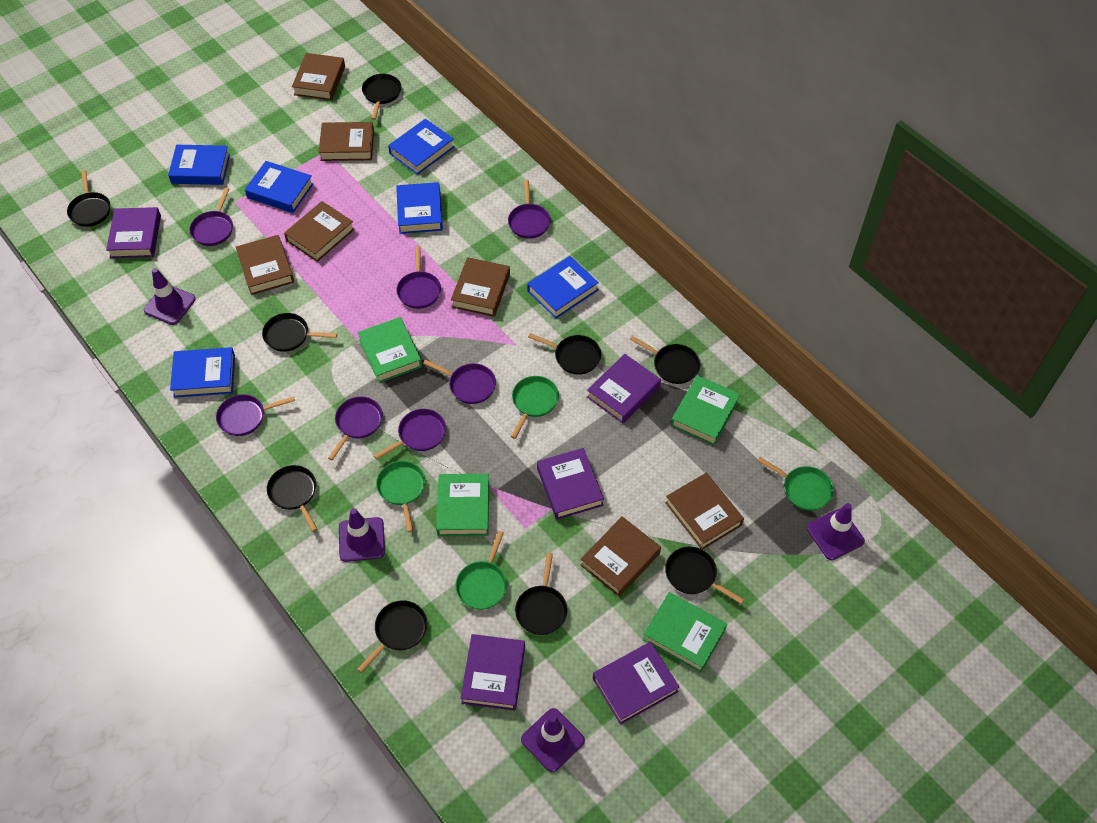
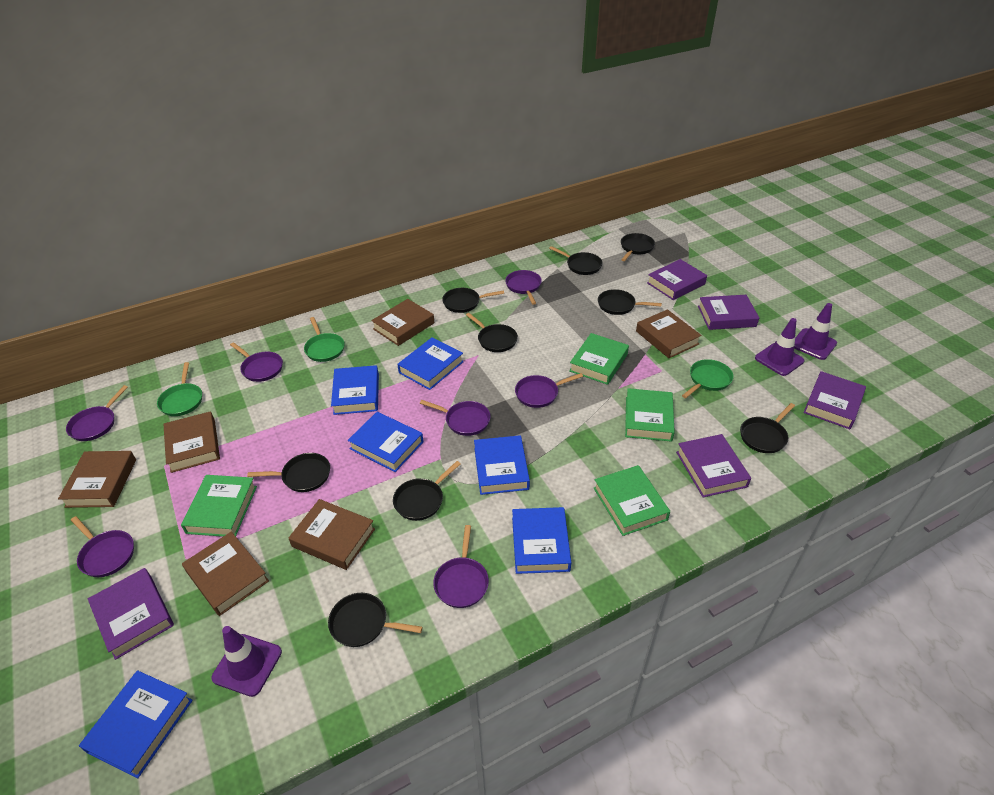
brown book: [236,235,294,295] [284,201,355,262] [292,53,345,100] [319,122,374,161] [451,257,510,317] [580,517,661,597] [665,473,744,550] = 7 -> [58,451,136,508] [163,411,220,473] [182,532,269,616] [289,499,375,570] [371,299,434,346] [636,309,702,358] = 6
green pan: [376,461,425,532] [455,531,507,610] [511,376,559,439] [757,457,834,511] = 4 -> [157,362,202,416] [304,317,345,362] [682,359,734,398] = 3
purple traffic cone: [144,268,196,325] [339,508,385,562] [521,708,585,772] [807,503,865,560] = 4 -> [211,626,282,697] [755,318,804,376] [794,303,837,360] = 3

